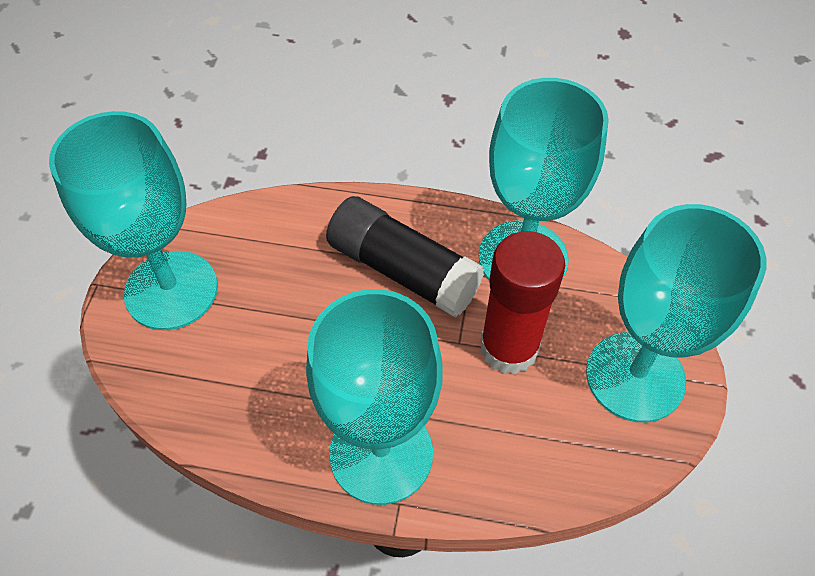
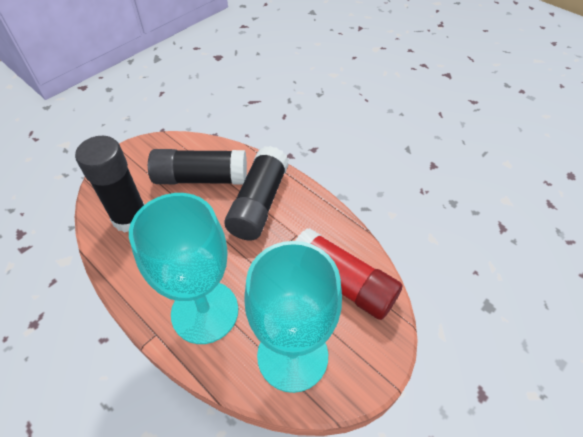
black glue stick: [326,196,485,318] = 1 -> [75,136,145,233] [148,149,247,184] [224,146,289,241] = 3
turquoise goblet: [49,111,218,330] [306,289,443,505] [479,78,609,280] [586,204,766,422] = 4 -> [129,193,238,344] [244,241,342,393] = 2

